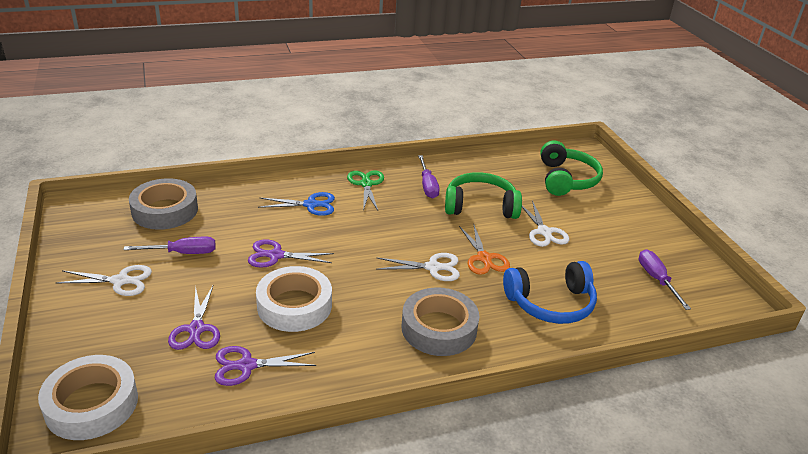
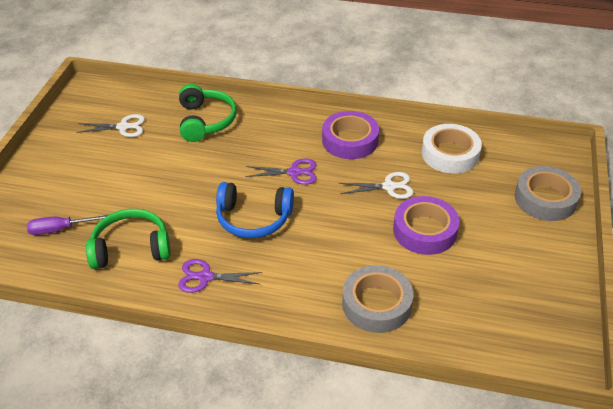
blue scissors: [258,192,335,216] = 1 -> none = 0
green scissors: [347,170,384,210] = 1 -> none = 0
orange scissors: [459,225,510,275] = 1 -> none = 0
purple scissors: [168,286,220,350] [215,346,316,386] [248,239,334,268] = 3 -> [178,259,262,293] [245,159,317,185] = 2
purple screwdriver: [123,237,216,254] [418,155,440,199] [639,249,691,310] = 3 -> [27,215,108,235] = 1
purple tape: none = 0 -> [322,111,379,159] [393,196,460,255] = 2
white scissors: [56,265,152,296] [376,253,460,281] [522,201,569,247] = 3 -> [76,114,145,137] [339,172,414,199] = 2
white tape: [38,355,138,440] [256,266,332,332] = 2 -> [422,124,482,174] = 1

